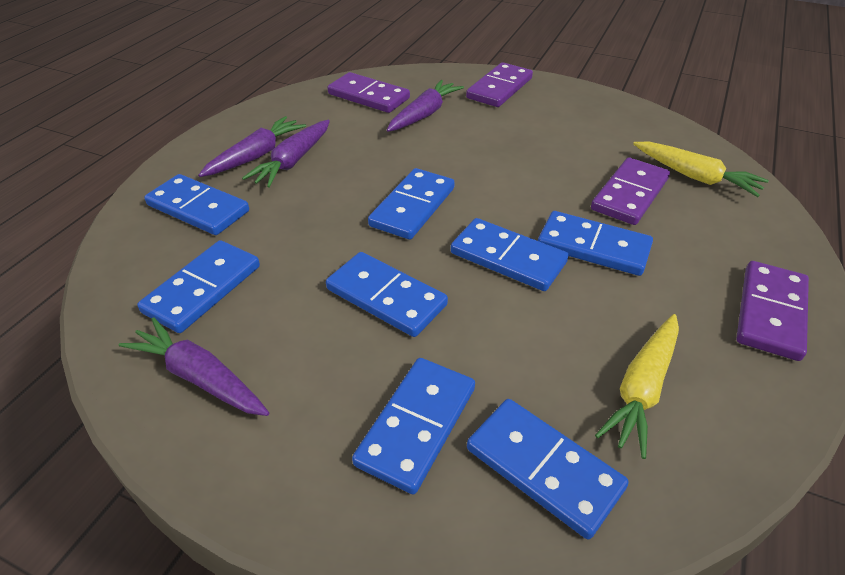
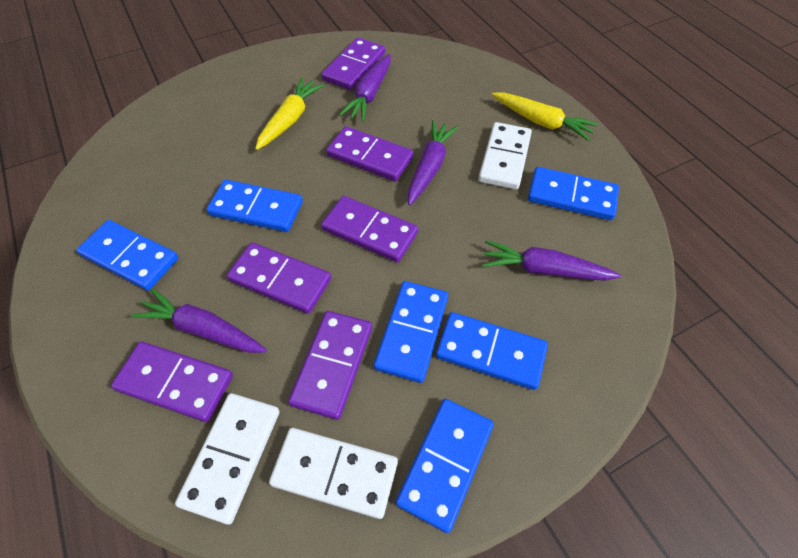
blue domino: [137,240,260,333] [144,174,249,235] [326,252,448,337] [352,358,475,494] [368,168,455,240] [451,218,569,291] [467,399,629,540] [538,211,653,276] = 8 -> [76,220,178,291] [207,180,303,232] [374,281,448,383] [396,399,494,533] [436,312,548,390] [528,167,619,220] = 6
purple domino: [327,72,410,113] [466,62,533,107] [591,157,670,225] [736,261,809,361] = 4 -> [111,342,233,422] [227,242,331,314] [288,311,372,420] [321,37,385,90] [321,196,418,263] [326,126,414,181] = 6
white domino: none = 0 -> [175,393,280,525] [269,428,398,519] [478,122,532,190] = 3

